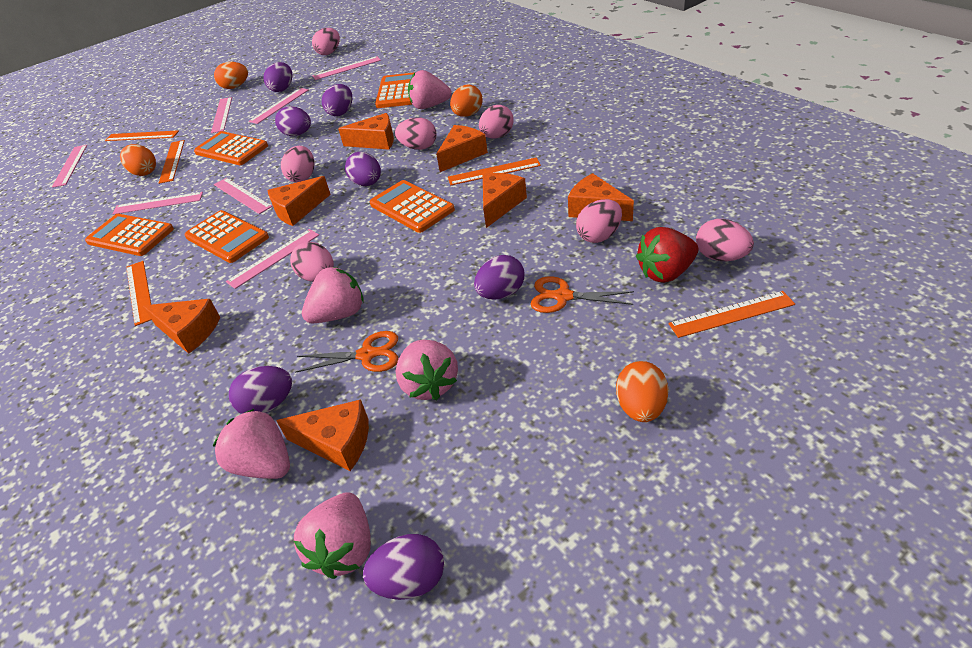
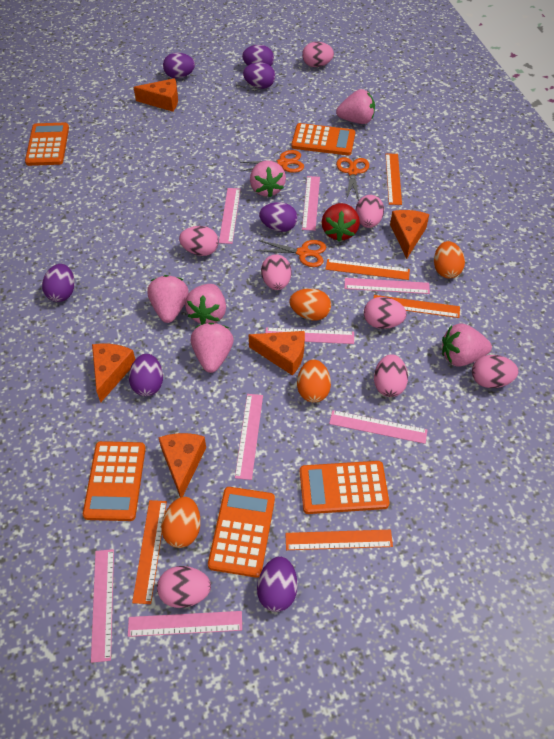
orange cheese: [143,299,220,354] [267,176,331,226] [276,399,369,471] [338,113,394,149] [436,125,488,172] [483,173,527,228] [568,173,634,221] = 7 -> [92,344,135,403] [134,78,178,112] [158,433,206,497] [249,331,305,376] [390,210,429,259] = 5
orange scissors: [295,331,398,373] [530,276,634,313] = 2 -> [240,150,304,173] [255,240,326,267] [336,157,369,201] = 3
pink egg: [281,146,314,183] [290,242,334,282] [312,28,340,55] [395,117,436,150] [479,105,514,139] [576,199,622,243] [696,219,754,261] = 7 -> [157,566,211,608] [179,226,219,256] [261,254,291,290] [302,42,334,67] [356,195,384,228] [364,297,407,329] [374,354,408,397] [472,355,518,388] = 8
pink ruler: [52,145,87,188] [112,192,203,215] [211,97,232,133] [214,178,272,214] [226,229,319,289] [249,88,308,124] [312,56,381,80] = 7 -> [91,549,114,663] [128,611,242,637] [219,188,240,244] [235,394,263,480] [265,328,354,344] [302,176,320,231] [329,410,427,444] [344,278,430,294] = 8
pink strawberry: [213,409,290,479] [294,492,371,579] [302,267,364,323] [396,340,458,400] [408,70,452,109] = 5 -> [147,275,188,323] [185,284,226,325] [191,323,234,373] [250,161,286,197] [336,89,375,124] [442,323,492,367] = 6

